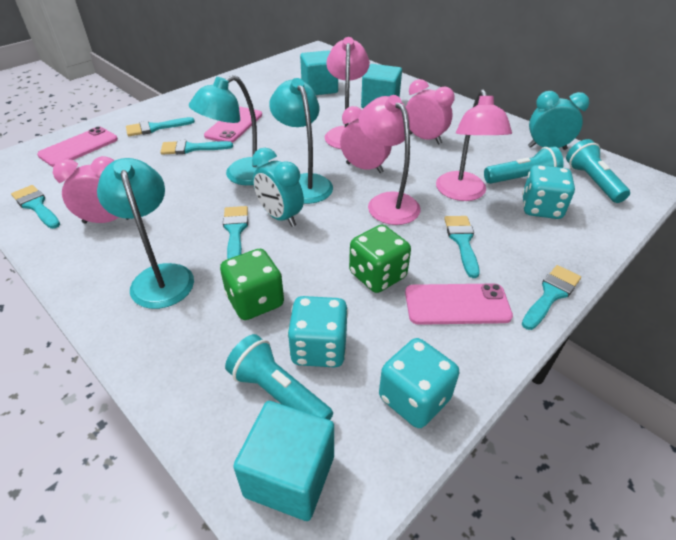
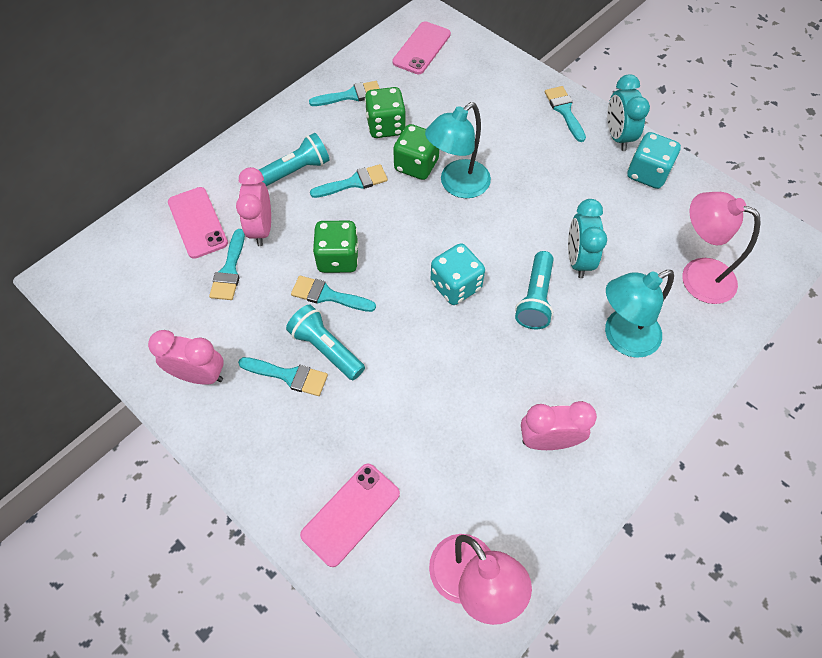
green dice: [220,249,284,320] [349,225,411,293] = 2 -> [313,221,359,273] [365,87,406,138] [393,124,439,180] = 3
pink lamp: [325,37,370,149] [359,95,421,225] [436,89,512,201] = 3 -> [429,534,532,625] [682,192,761,304] = 2
turquoise cube: [233,401,334,521] [300,50,338,95] [361,64,402,108] = 3 -> none = 0
turquoise dice: [287,296,348,368] [379,338,459,428] [522,165,575,219] = 3 -> [430,243,485,305] [627,132,681,189] = 2
turquoise lamp: [97,158,194,309] [189,75,268,185] [269,78,333,204] = 3 -> [425,102,491,198] [605,270,674,358] = 2

